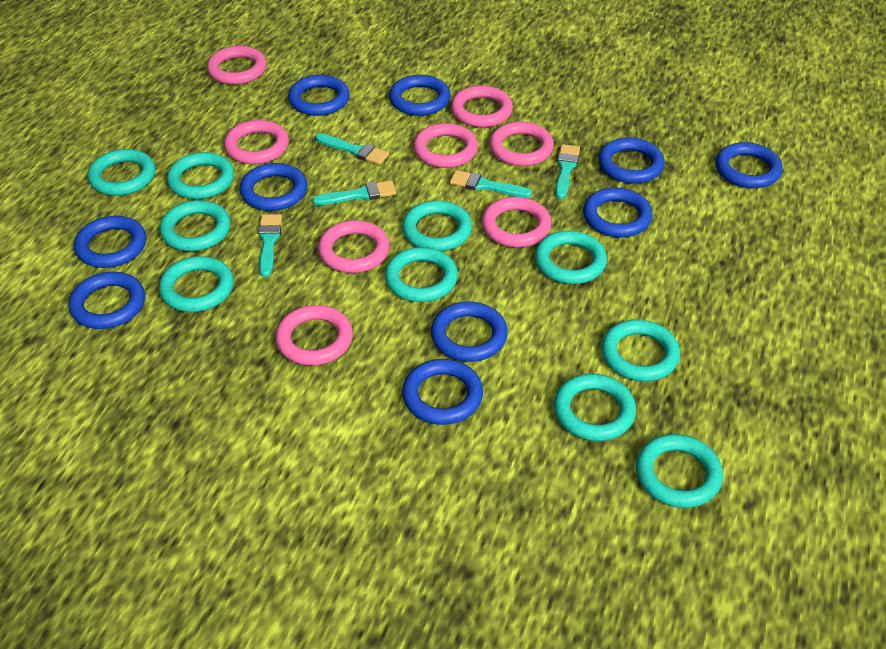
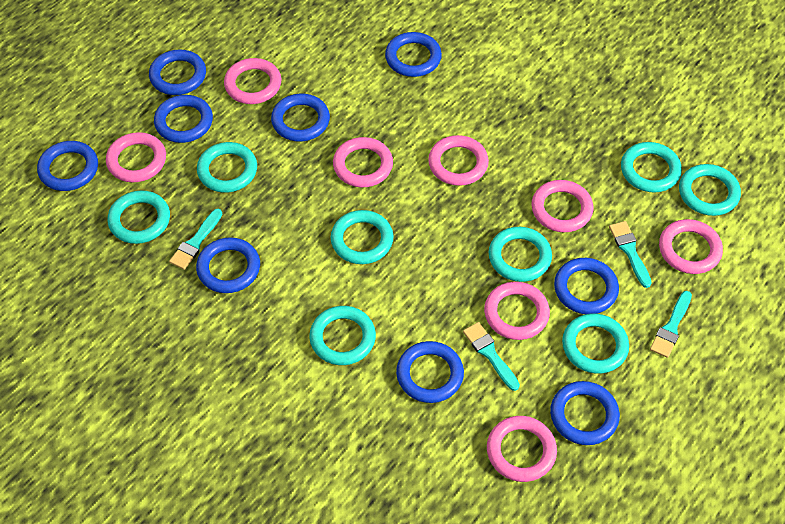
blue ring: [68,272,145,329] [74,216,146,268] [239,163,307,211] [288,75,350,116] [389,75,450,116] [402,359,483,425] [431,302,508,362] [583,187,653,238] [599,138,665,184] [715,142,783,188] = 10 -> [37,141,98,191] [149,50,206,95] [154,95,213,143] [196,237,260,293] [271,94,330,141] [385,32,442,77] [396,341,464,403] [550,381,620,445] [554,258,619,314] = 9
turquoise brush: [258,214,282,277] [312,180,396,205] [315,133,389,165] [450,170,532,198] [555,144,580,199] = 5 -> [169,209,222,270] [463,322,520,391] [609,221,652,288] [650,291,692,358] = 4
turquoise ring: [88,149,155,196] [159,256,234,312] [160,200,231,251] [167,152,234,199] [385,247,458,302] [402,200,472,251] [535,230,607,284] [554,374,636,441] [601,320,680,381] [636,434,723,508] = 10 -> [108,190,170,244] [197,142,257,193] [309,306,376,365] [331,210,393,264] [489,227,552,282] [562,313,629,374] [621,142,682,192] [679,164,741,216] = 8

